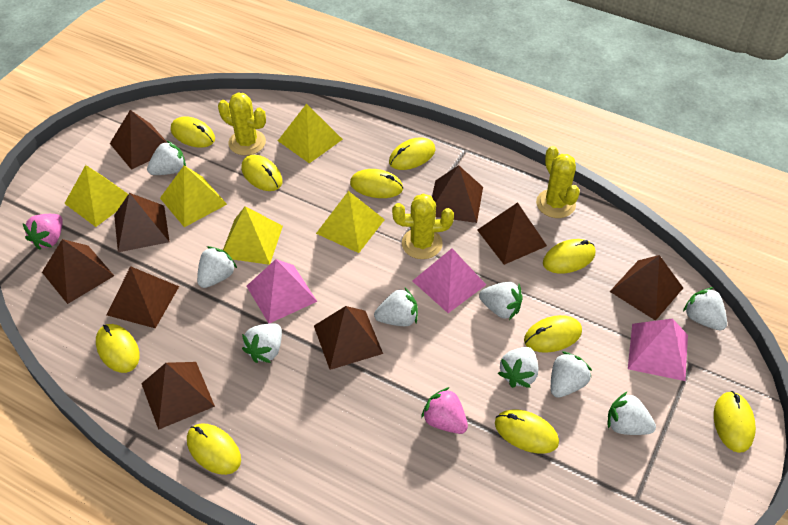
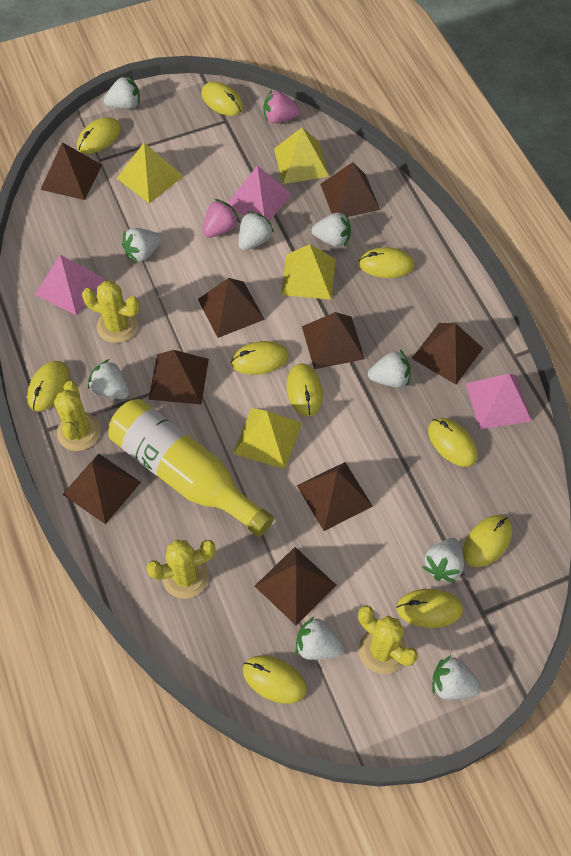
yellow bottle: none = 0 -> [108,399,274,537] = 1
yellow cactus: [218,93,266,156] [392,194,454,259] [536,146,580,218] = 3 -> [54,381,101,451] [82,281,140,343] [146,540,216,599] [358,605,418,674] = 4
yellow pyramid: [64,165,128,227] [160,165,227,227] [223,206,283,265] [278,104,343,163] [316,191,385,253] = 5 -> [117,143,183,203] [233,408,302,469] [274,127,329,184] [281,244,336,300] = 4

